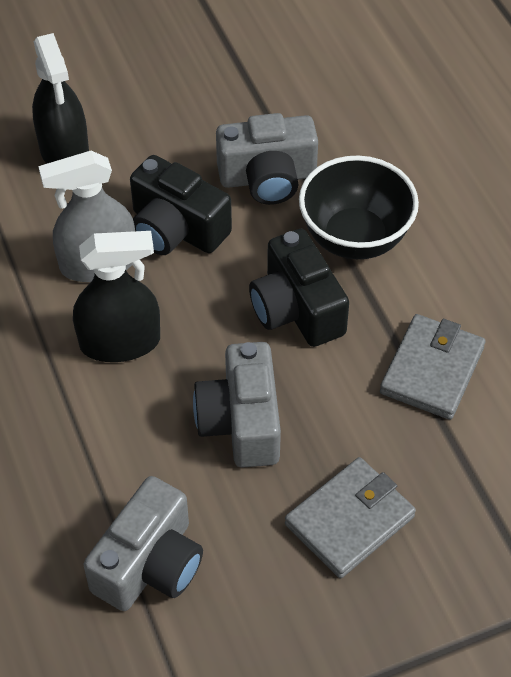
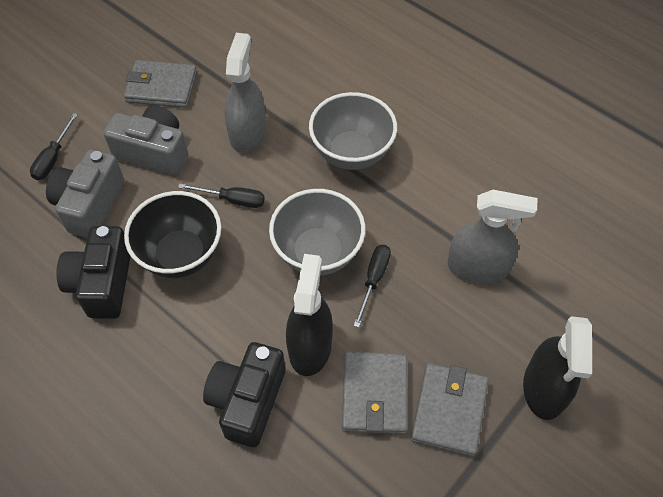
black screwdriver: none = 0 -> [30,113,78,180] [178,183,265,208] [353,245,391,328] = 3
grey bowl: none = 0 -> [269,189,365,276] [309,92,397,170] = 2
grey camera: [84,476,203,611] [193,342,281,468] [216,113,318,205] = 3 -> [46,150,124,238] [104,105,189,176] = 2
grey spray bottle: [38,151,135,282] = 1 -> [225,33,266,153] [447,190,537,284] = 2
grey wallet: [285,457,416,578] [380,314,485,420] = 2 -> [124,60,197,108] [342,352,408,434] [411,363,489,457] = 3

